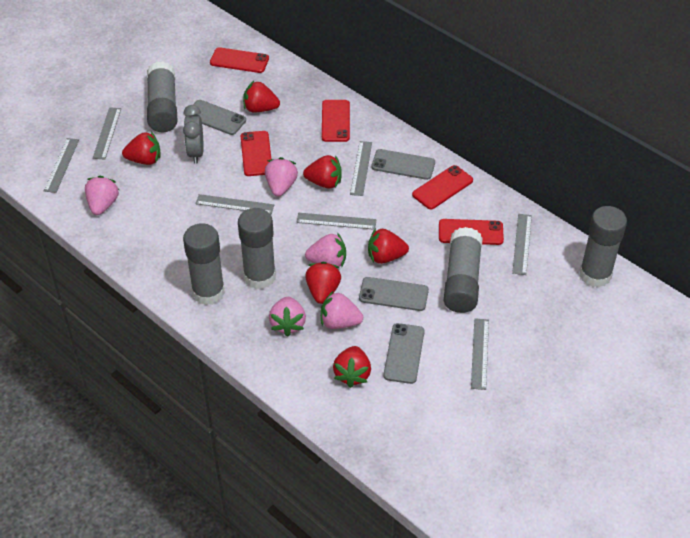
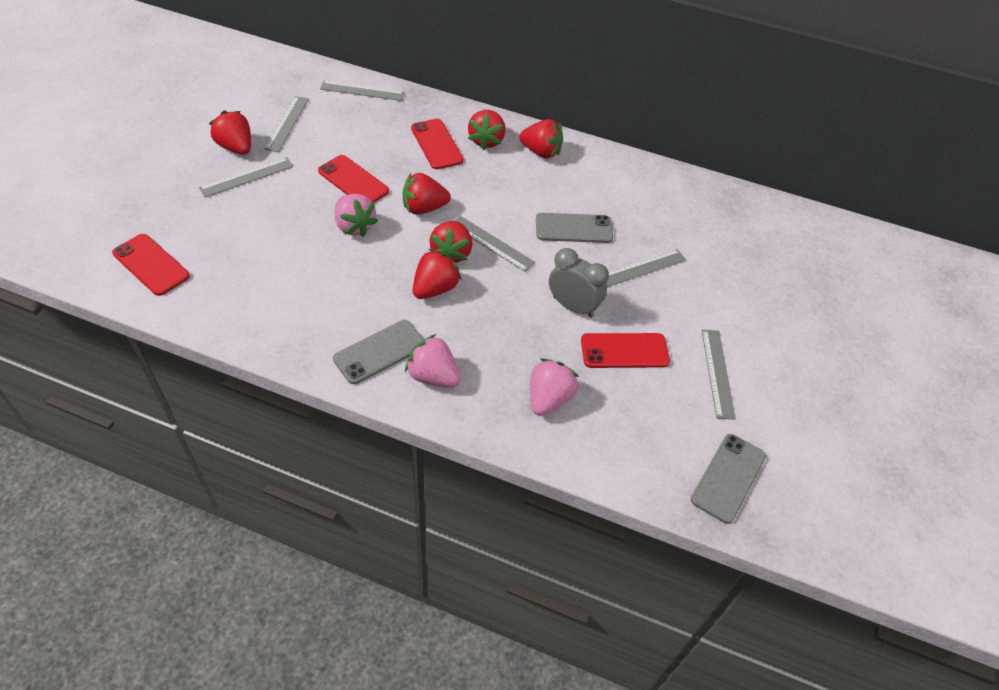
grey glue stick: [147,61,177,132] [183,223,225,305] [238,208,276,289] [444,227,483,313] [579,206,627,287] = 5 -> none = 0
grey phone: [185,100,246,135] [359,277,429,311] [371,149,435,180] [383,323,425,384] = 4 -> [333,320,424,384] [536,213,613,243] [691,434,766,524] = 3
grey ruler: [44,138,79,193] [93,107,121,160] [195,194,274,214] [296,213,376,230] [350,141,372,196] [471,318,489,390] [512,214,532,275] = 7 -> [199,157,293,198] [264,96,309,152] [320,81,405,101] [455,216,536,272] [606,249,686,287] [702,330,736,419] = 6
pink strawberry: [85,176,119,215] [265,157,298,196] [269,297,306,337] [305,233,346,267] [321,291,363,329] = 5 -> [334,194,378,237] [405,334,461,388] [530,358,579,416] = 3
red phone: [210,47,269,73] [241,131,271,176] [322,100,350,142] [412,165,473,209] [439,219,504,245] = 5 -> [112,234,190,296] [318,155,389,203] [411,119,464,169] [581,333,670,368] = 4

